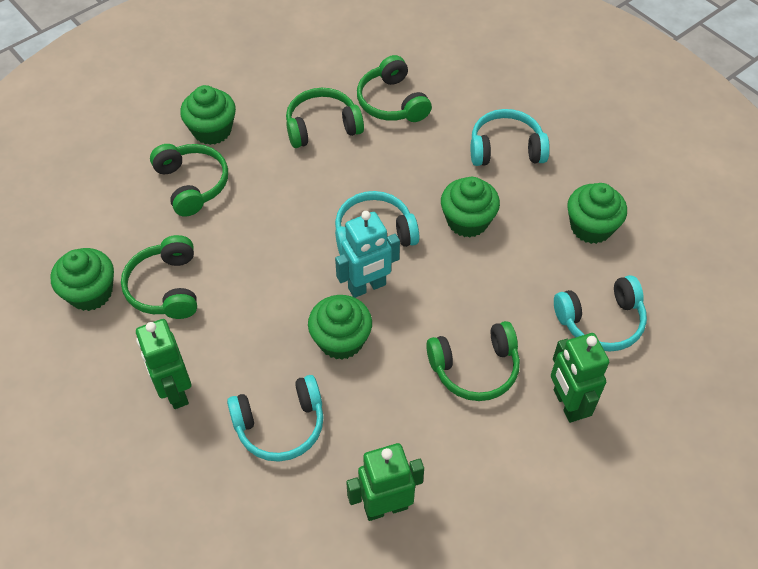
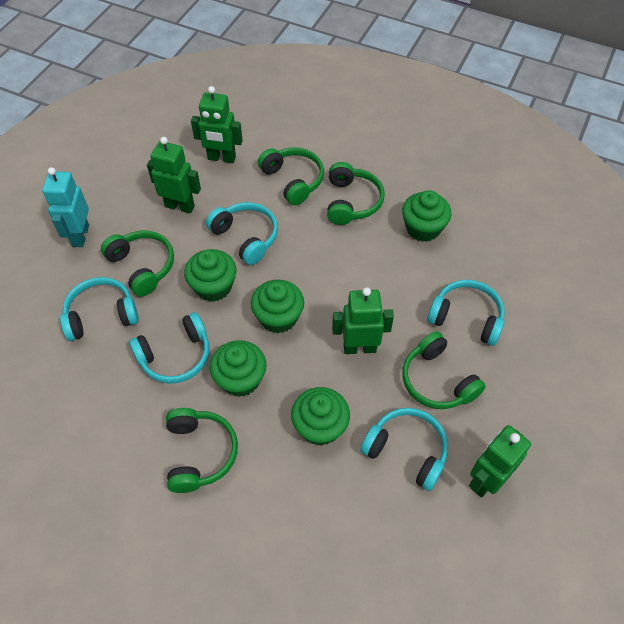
green robot: [136,319,191,409] [346,443,424,521] [551,333,609,423] = 3 -> [147,137,201,214] [191,86,243,163] [332,287,394,354] [469,425,531,498] = 4
turquoise headphones: [227,375,324,462] [335,191,419,255] [471,109,550,166] [554,275,647,352] = 4 -> [60,277,139,341] [129,312,209,384] [206,202,278,265] [360,408,448,491] [427,280,505,346] = 5

